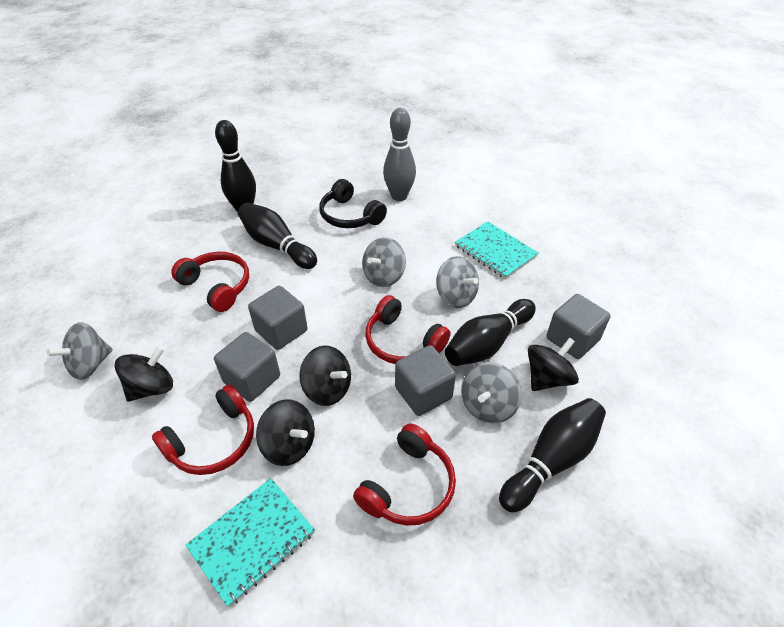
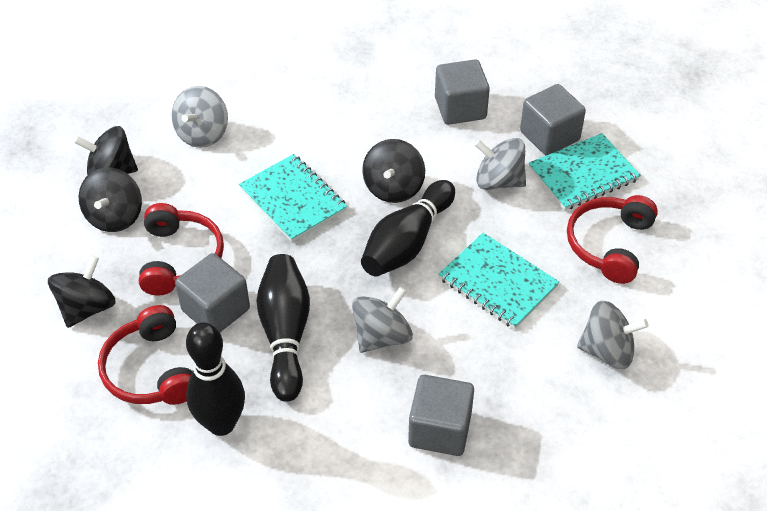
black bowling pin: [215,120,256,213] [238,203,317,269] [445,299,536,366] [499,398,606,513] = 4 -> [186,322,245,436] [257,254,310,402] [361,180,455,276] = 3
black headphones: [319,179,387,228] = 1 -> none = 0
grey bowling pin: [383,108,416,201] = 1 -> none = 0
red headphones: [152,384,254,475] [171,252,249,312] [353,424,456,526] [365,295,450,364] = 4 -> [98,305,192,405] [139,203,224,296] [567,195,658,284] = 3
turquoise notebook: [185,478,315,607] [455,221,538,279] = 2 -> [239,154,347,242] [438,233,559,329] [528,133,641,210] = 3

